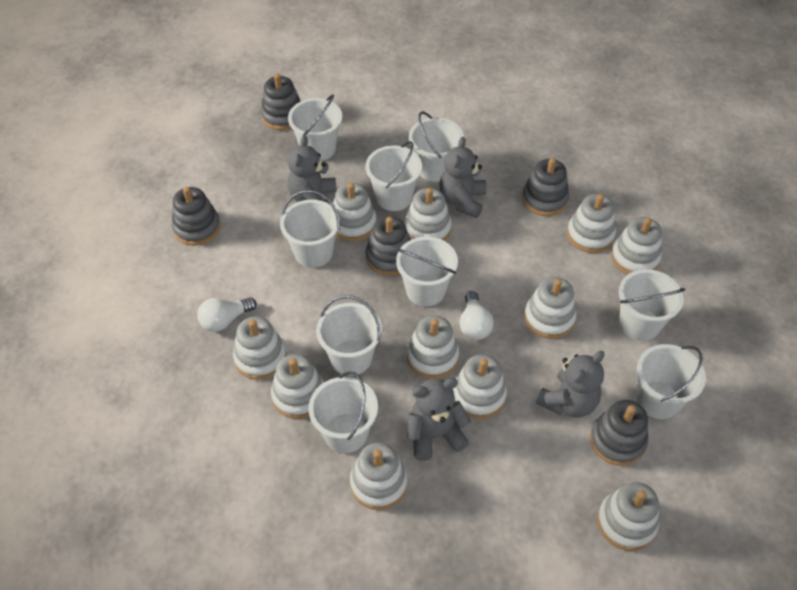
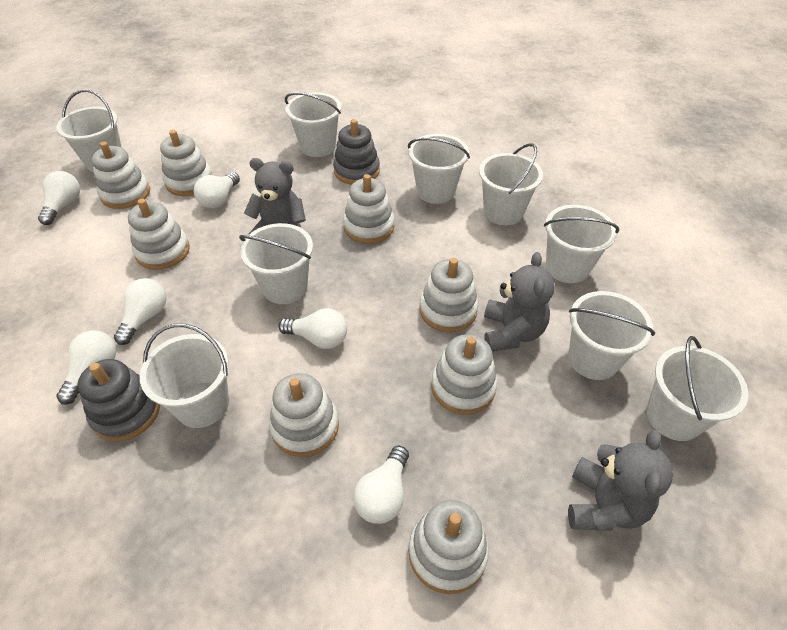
grey stacking toy: [172,187,221,246] [261,74,301,130] [366,216,411,276] [522,158,569,216] [590,400,648,466] = 5 -> [78,359,160,441] [333,119,380,185] = 2
grey teddy bear: [288,135,337,204] [406,378,471,461] [439,137,487,218] [536,351,604,418] = 4 -> [244,158,306,235] [484,252,555,351] [568,430,673,531] = 3
white light bulb: [197,297,257,332] [459,291,494,340] = 2 -> [38,171,80,225] [56,330,116,404] [114,278,167,345] [194,172,240,209] [278,308,347,349] [353,446,409,524] = 6
white stacking toy: [233,316,287,380] [271,354,324,419] [333,183,376,241] [350,443,408,510] [405,188,452,241] [407,316,459,379] [453,354,507,419] [524,277,577,339] [567,194,616,253] [597,482,659,551] [611,217,662,275] = 11 -> [91,142,150,209] [128,199,190,270] [160,130,212,196] [269,373,339,457] [343,174,395,244] [409,500,489,594] [419,258,478,332] [431,334,497,415] = 8

